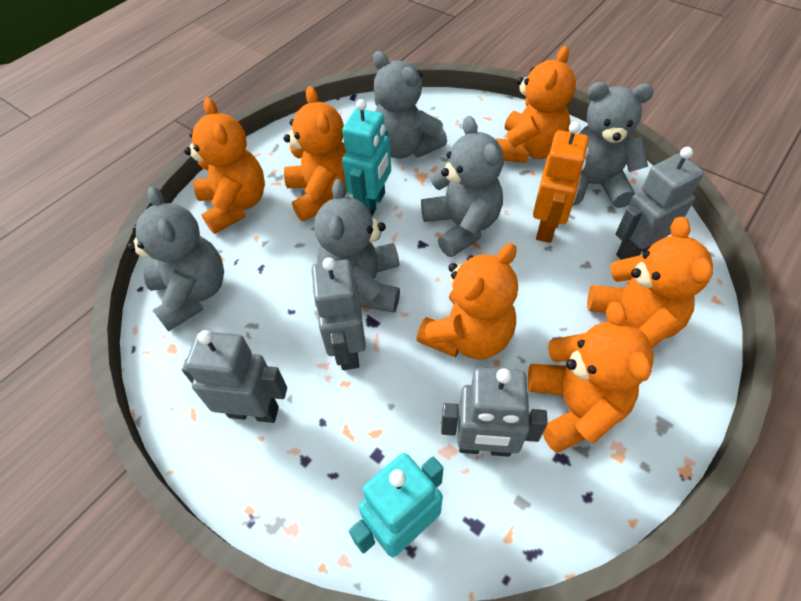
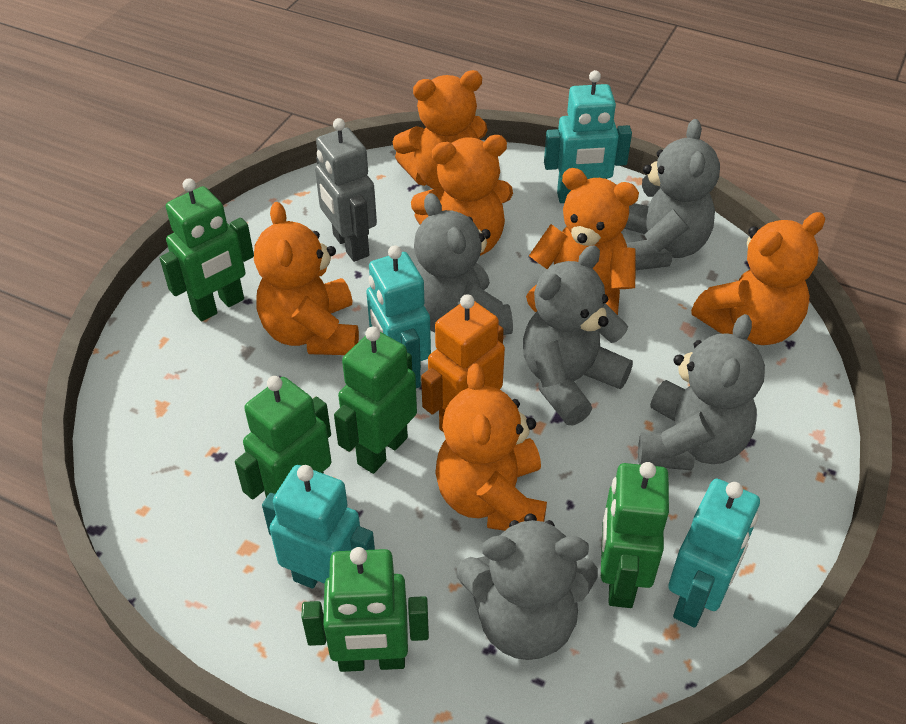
green robot: none = 0 -> [160,178,254,321] [235,376,332,499] [301,547,429,672] [334,327,417,474] [601,462,669,608] = 5
grey robot: [182,330,287,423] [311,257,366,370] [441,367,548,457] [615,147,704,260] = 4 -> [315,118,377,262] = 1
turquoise robot: [342,99,391,216] [349,453,443,557] = 2 -> [262,465,375,589] [366,245,431,388] [544,70,632,203] [668,479,760,628] = 4

